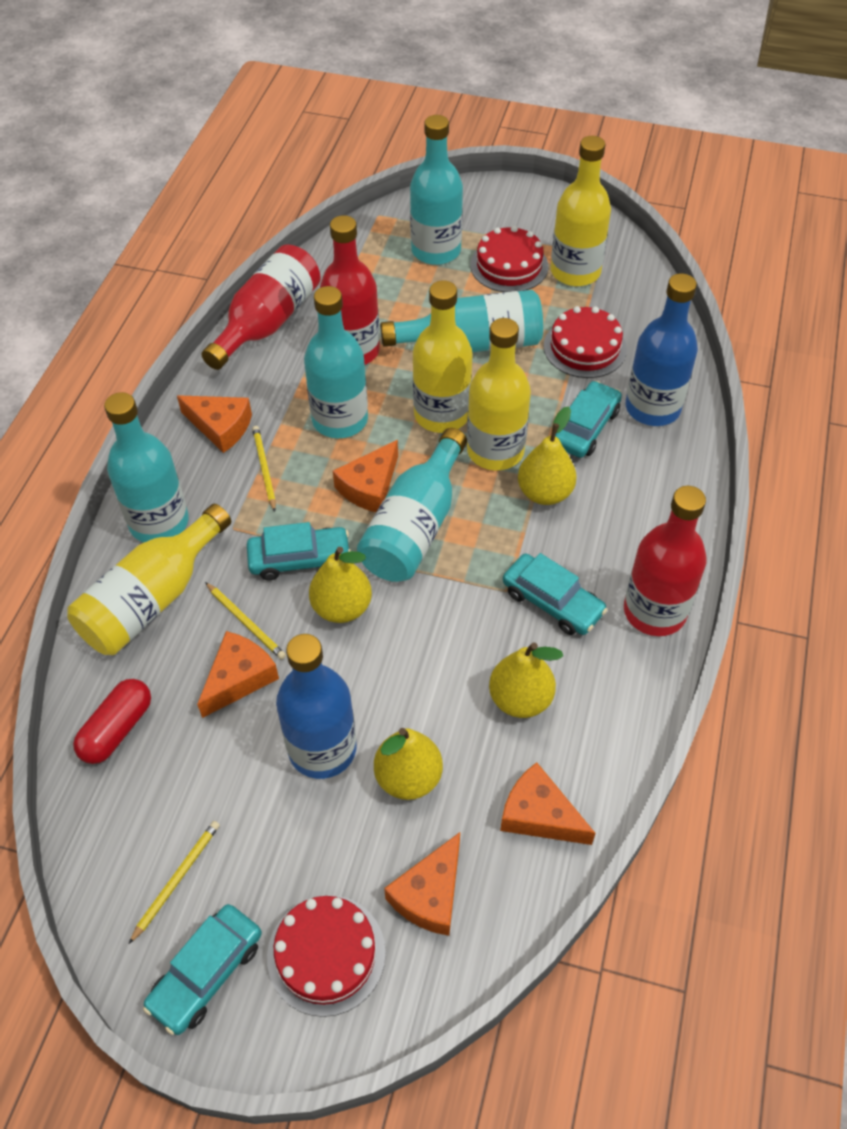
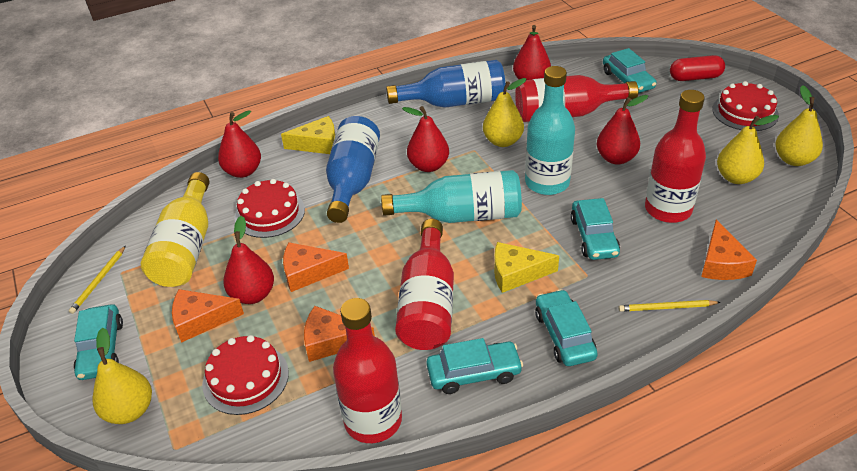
orange cheese: [177,395,252,453] [197,631,279,718] [333,440,398,512] [384,832,460,936] [500,762,596,845] = 5 -> [172,289,244,343] [283,242,349,292] [304,306,375,362] [701,220,757,280] = 4
red bottle: [201,244,321,370] [320,215,380,365] [624,486,707,636] = 3 -> [333,298,402,443] [395,219,454,350] [515,75,639,122] [645,90,706,223] = 4
red pear: none = 0 -> [218,110,261,178] [223,216,274,304] [402,106,449,172] [513,25,551,80] [597,95,648,165] = 5
turquoise bottle: [104,392,189,542] [304,286,368,438] [357,428,467,582] [380,290,543,352] [410,115,463,265] = 5 -> [381,170,522,223] [525,66,575,195] = 2
turquoise car: [143,904,262,1035] [247,522,351,580] [503,553,607,635] [555,381,622,458] = 4 -> [74,304,123,380] [426,338,523,394] [535,289,598,366] [571,198,620,260] [603,48,657,93] = 5
yellow bottle: [67,504,231,655] [413,280,472,433] [467,318,531,470] [550,136,611,286] = 4 -> [141,172,209,287] = 1
yellow cheese: none = 0 -> [281,116,335,154] [494,242,559,293] = 2
yellow pencil: [129,821,220,944] [205,582,286,660] [252,426,276,512] = 3 -> [69,246,125,314] [619,300,721,312] = 2

